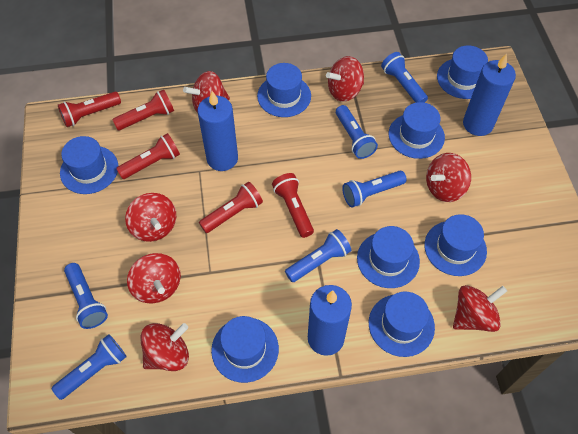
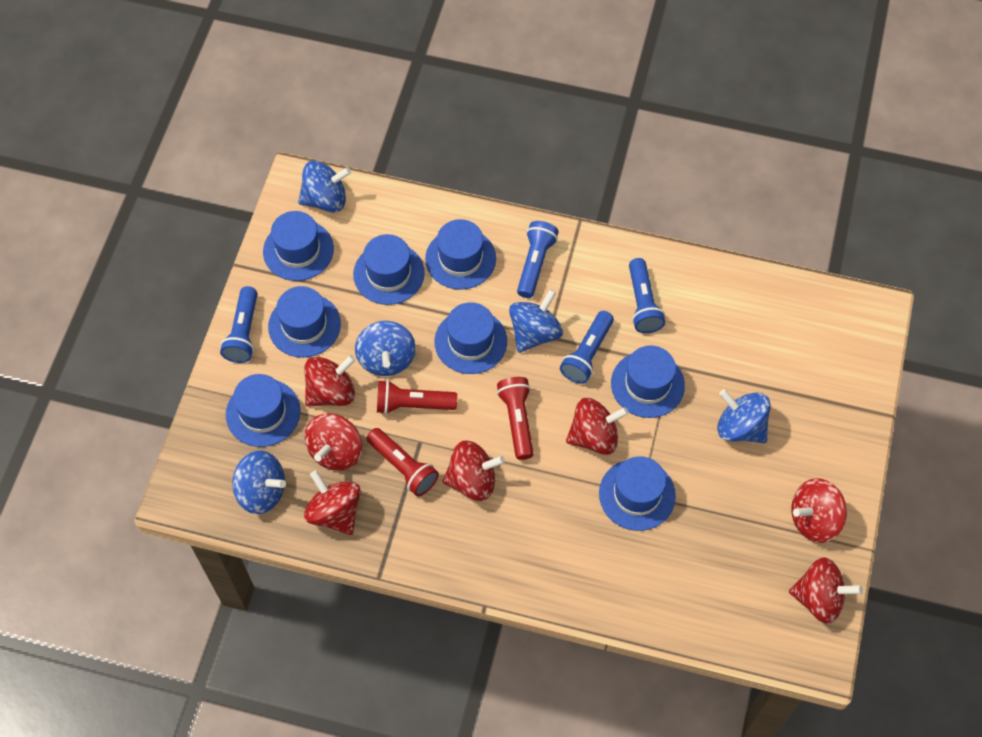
blue candle: [197,91,238,171] [308,285,352,356] [463,53,516,136] = 3 -> none = 0
blue flashlight: [52,334,127,400] [64,263,108,329] [285,229,351,282] [336,105,378,159] [342,171,407,207] [381,52,428,103] = 6 -> [220,286,257,363] [517,221,559,298] [560,311,614,384] [629,258,665,333] = 4
blue spinning top: none = 0 -> [233,451,286,514] [298,161,351,212] [355,321,416,376] [509,289,563,353] [717,389,771,443] = 5
red flashlight: [58,92,121,127] [112,90,174,131] [116,133,180,179] [199,182,263,233] [272,173,314,238] = 5 -> [366,428,439,496] [377,380,457,414] [497,377,534,460] = 3

